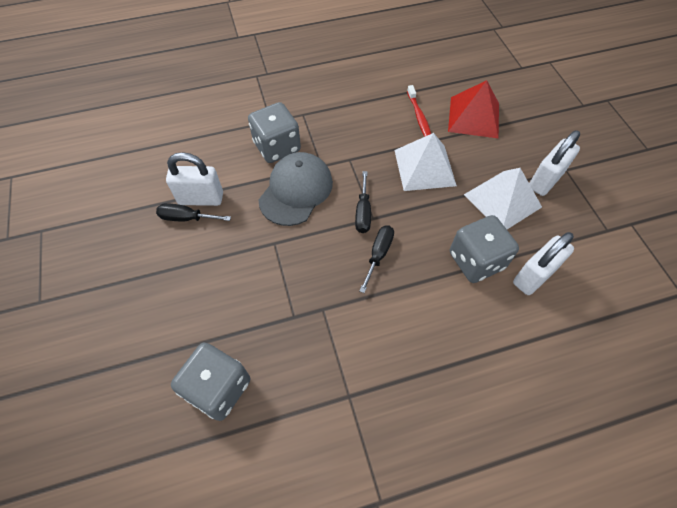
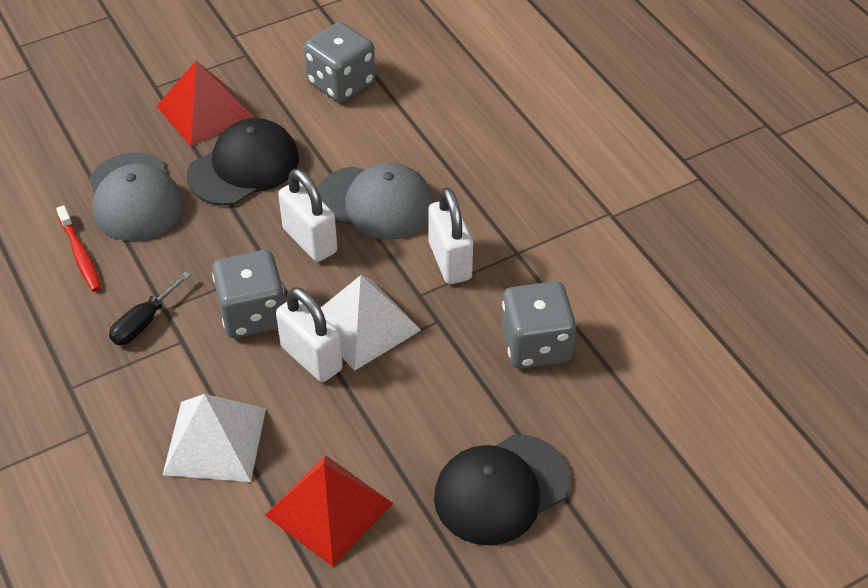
black cap: none = 0 -> [187,118,299,206] [434,434,570,545] = 2
black screwdriver: [156,203,231,222] [355,171,371,233] [359,226,394,293] = 3 -> [109,272,191,345] = 1
grey cap: [258,152,333,226] = 1 -> [89,153,184,241] [317,162,434,240] = 2
red pyramid: [448,80,499,139] = 1 -> [157,61,254,147] [265,455,393,567] = 2

